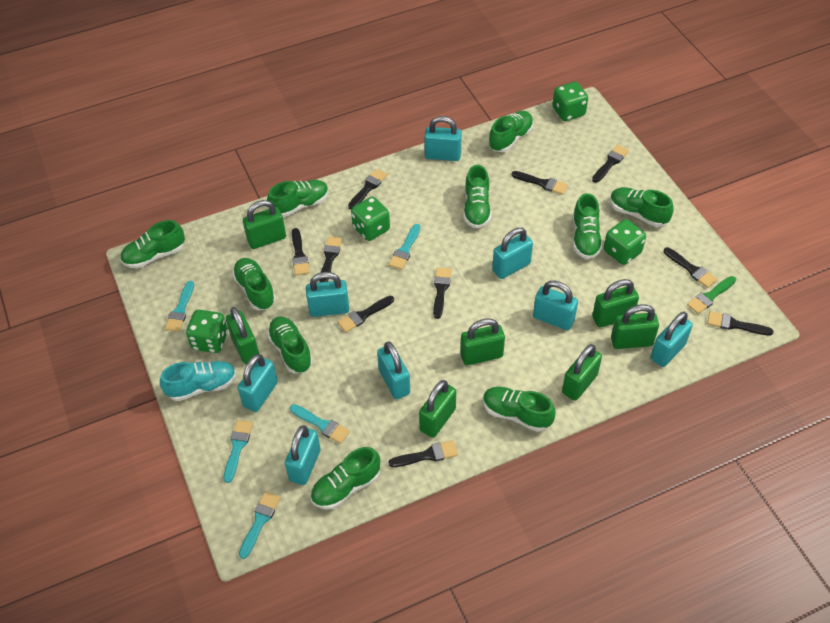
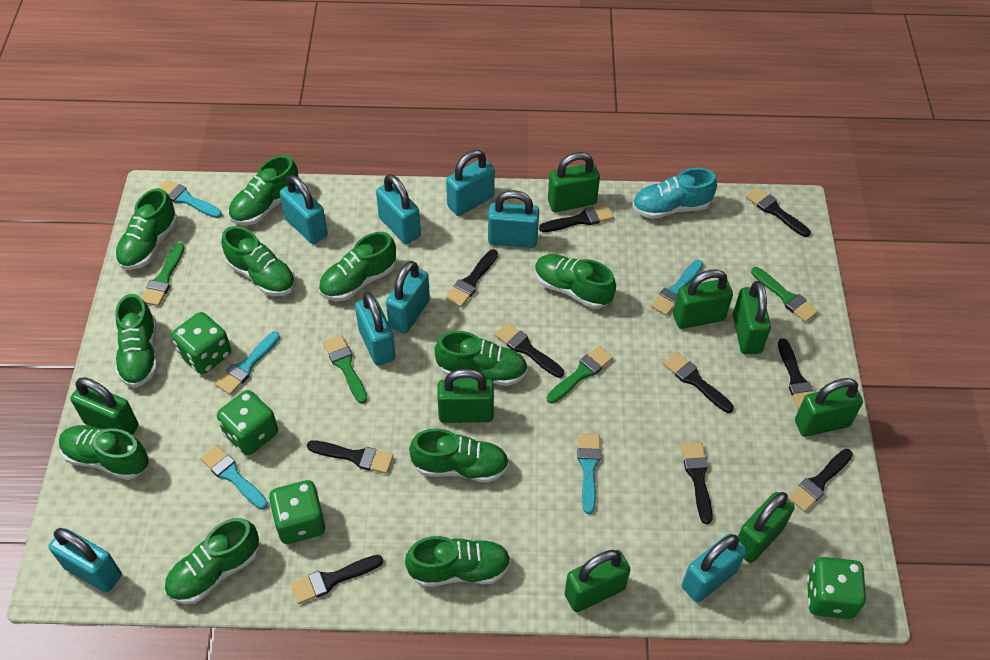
green brush: [687,276,736,314] = 1 -> [142,243,185,306] [323,335,367,404] [547,346,613,404] [751,267,819,322] = 4
green padlock: [226,307,259,364] [243,200,286,249] [419,380,456,438] [461,318,505,365] [562,344,602,401] [592,279,639,327] [611,304,659,349] = 7 -> [70,377,139,435] [437,368,494,423] [548,152,600,212] [565,550,631,612] [673,269,733,329] [733,281,771,354] [738,492,794,563] [795,378,863,437] = 8
green shoe: [120,220,185,269] [232,258,276,310] [267,180,329,217] [267,317,313,373] [310,447,380,509] [463,165,492,228] [483,387,556,432] [489,111,534,152] [573,193,603,259] [610,187,674,227] = 10 -> [59,425,149,480] [115,188,177,270] [115,294,158,388] [164,518,259,604] [221,226,296,296] [228,155,298,225] [318,232,396,301] [405,536,511,587] [409,429,509,483] [435,331,528,386] [535,254,616,309] = 11

